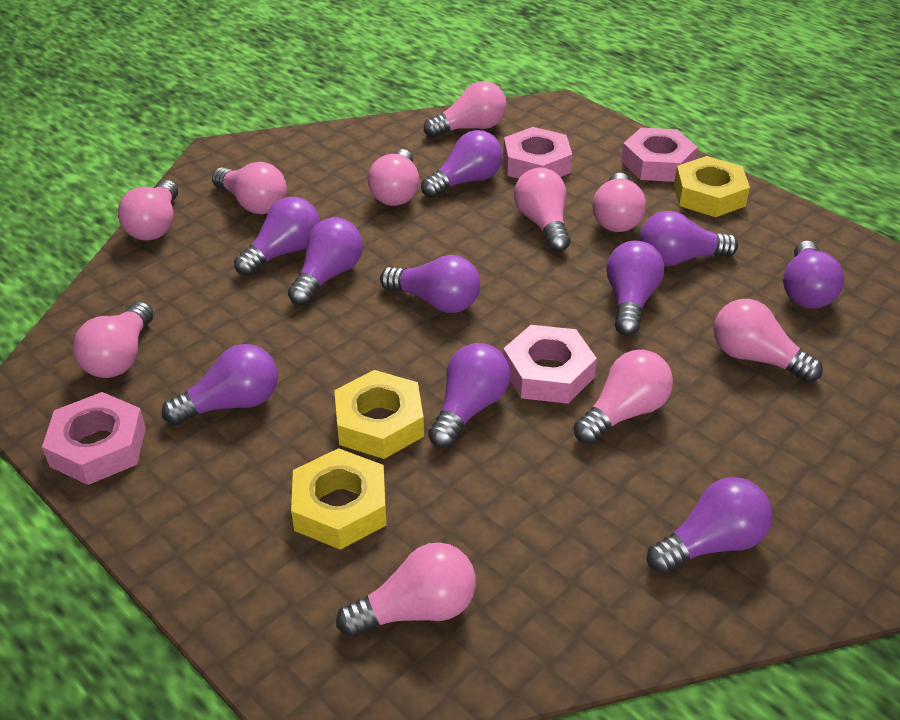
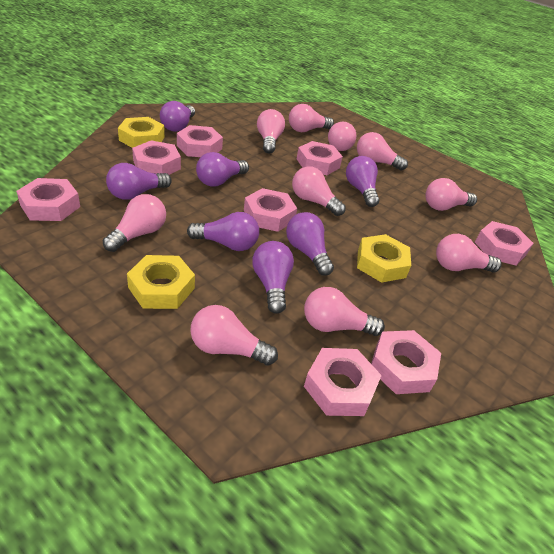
pink nut: [42,392,146,485] [503,127,572,179] [503,325,597,404] [621,128,698,182] = 4 -> [16,178,80,221] [132,140,181,175] [177,125,223,157] [244,188,297,232] [297,141,343,175] [304,348,382,416] [371,330,441,394] [475,221,534,265] = 8
purple light bulb: [162,344,278,426] [234,197,320,276] [288,217,363,306] [380,255,480,313] [421,130,503,198] [428,343,510,448] [606,241,664,336] [640,211,738,266] [647,477,772,574] [783,241,844,309] = 10 -> [106,163,172,200] [160,101,195,132] [187,212,259,251] [196,152,249,187] [252,241,294,314] [286,212,334,276] [346,156,379,207] = 7

